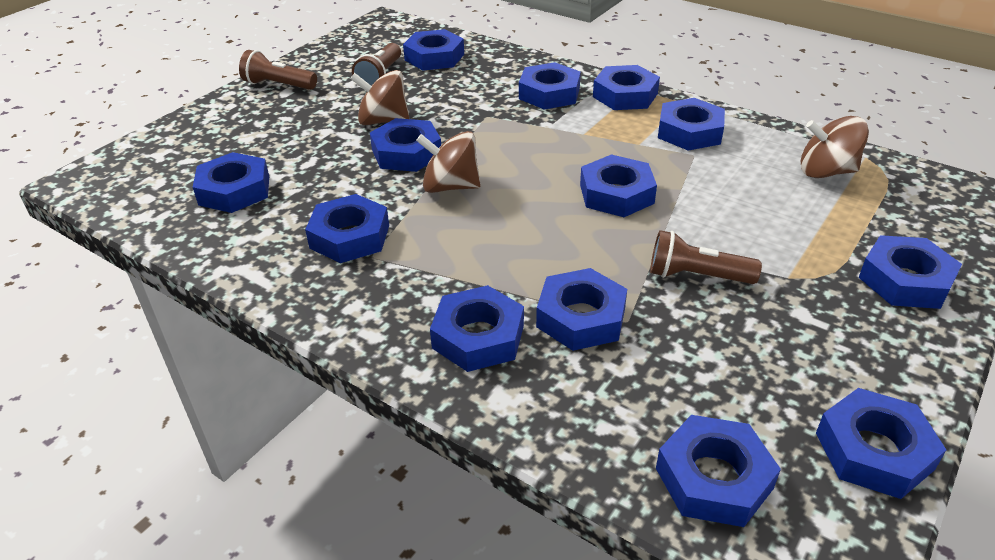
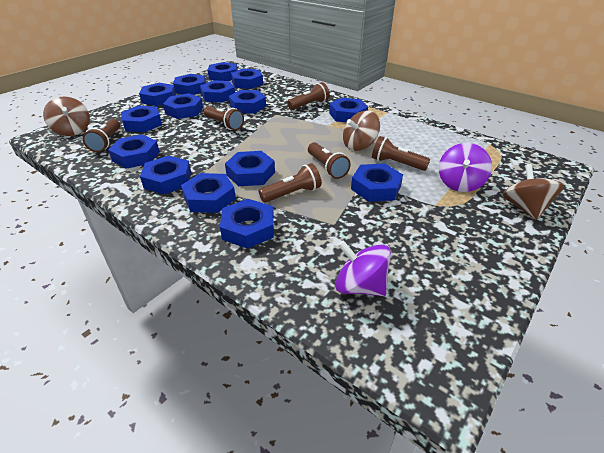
blue nut: [193,152,269,213] [305,194,389,263] [370,118,441,172] [403,29,464,71] [430,285,524,372] [519,62,581,110] [536,268,627,351] [580,154,657,217] [593,65,660,110] [656,415,781,527] [658,98,725,151] [816,388,946,499] [858,235,962,309] = 13 -> [108,134,160,169] [121,106,162,132] [139,83,176,106] [140,156,191,194] [163,93,203,119] [173,74,206,95] [181,173,236,213] [200,80,235,103] [208,62,237,81] [220,199,274,249] [225,151,275,186] [229,90,266,113] [231,68,263,89] [329,98,368,123] [351,164,403,202] = 15
brown flashlight: [239,50,317,90] [352,43,401,86] [650,230,762,284] = 3 -> [83,119,120,152] [204,106,244,130] [259,163,321,203] [287,82,329,110] [308,142,351,179] [372,136,430,171] = 6
purple spinning top: none = 0 -> [335,240,391,296] [439,143,492,192] = 2

